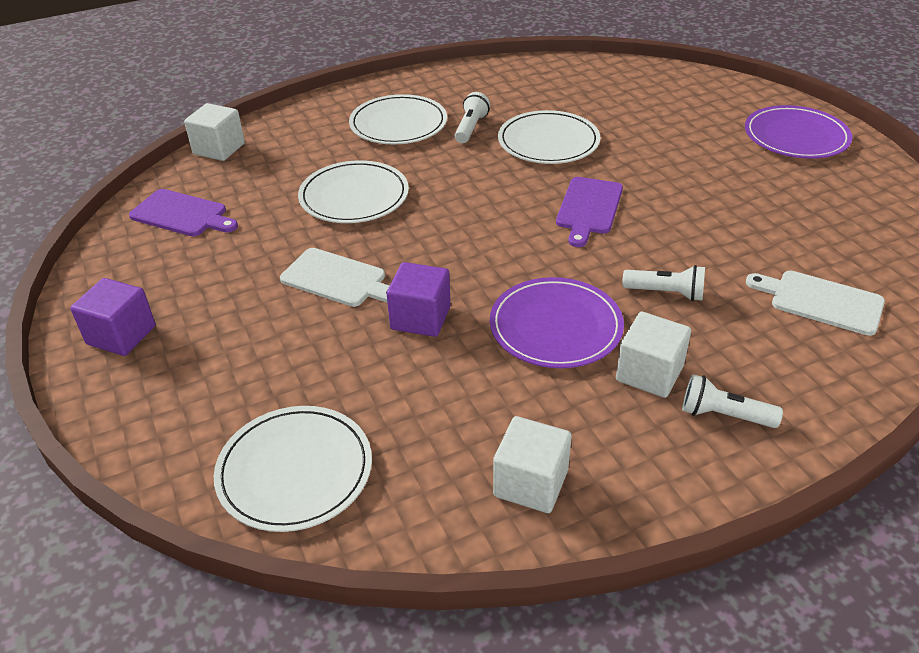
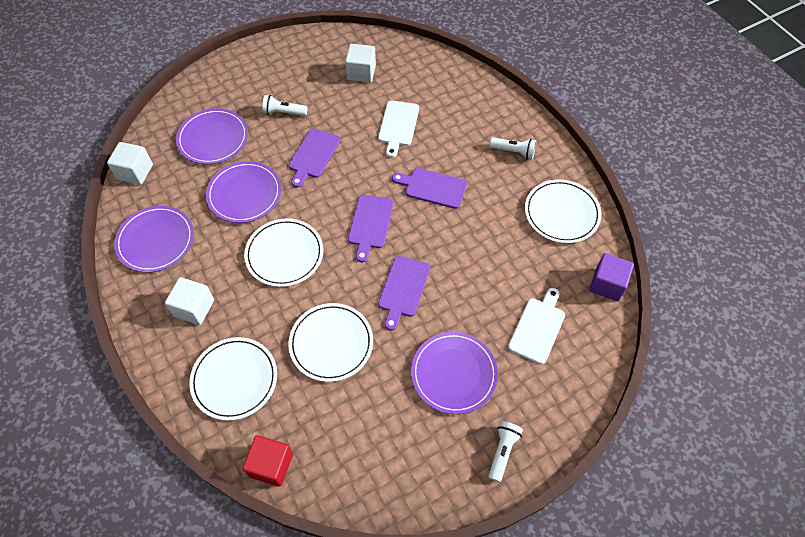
purple cube: [70,278,156,356] [387,262,451,337] = 2 -> [589,253,634,301] = 1
purple cutting board: [129,189,238,236] [556,177,623,247] = 2 -> [289,128,340,188] [348,195,394,262] [378,256,430,331] [392,168,467,209] = 4
purple plate: [490,277,624,368] [745,105,852,159] = 2 -> [114,206,194,273] [176,108,248,164] [206,161,281,223] [411,332,498,414] = 4
red cube: none = 0 -> [242,435,293,487] = 1

